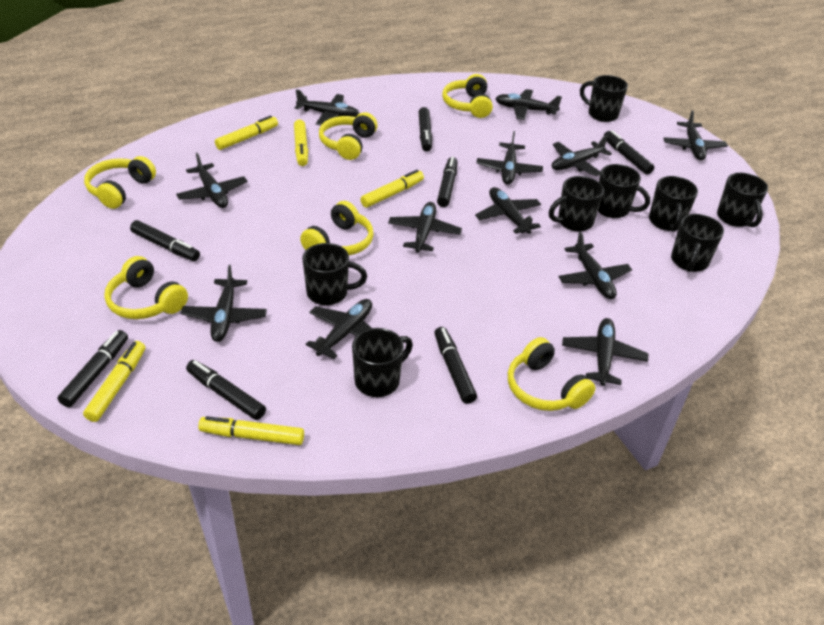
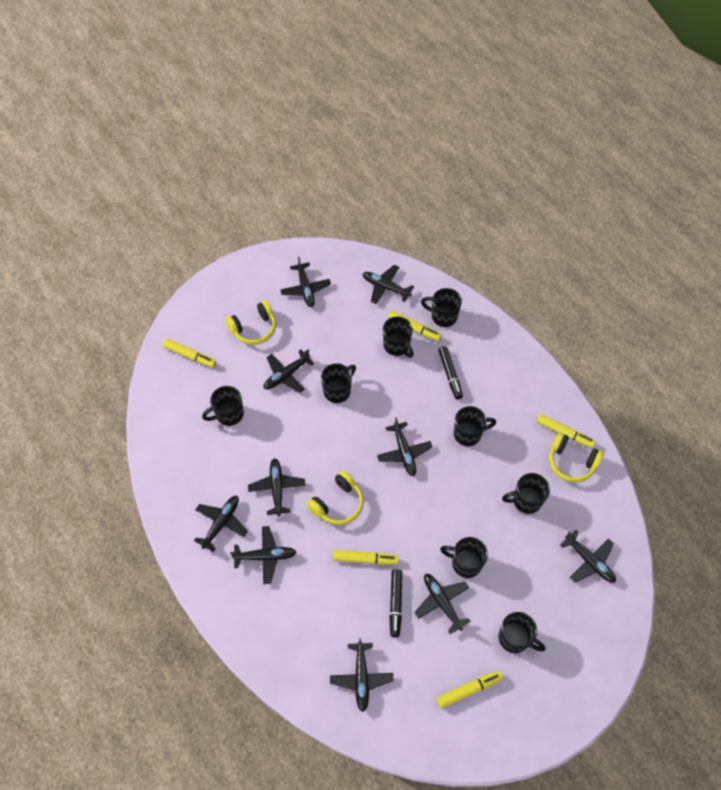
black marker: [58,330,128,407] [130,220,200,261] [186,360,266,420] [419,107,432,152] [434,327,477,404] [437,157,458,207] [604,130,654,174] = 7 -> [390,569,402,637] [438,346,463,399] = 2
black plane: [176,153,247,208] [181,265,267,342] [294,89,360,125] [305,299,372,359] [388,202,462,252] [475,187,541,234] [476,131,543,185] [495,89,562,120] [552,135,612,176] [558,232,632,299] [562,318,648,386] [663,110,728,160] = 12 -> [194,496,248,552] [230,526,296,584] [248,458,305,517] [264,349,314,393] [280,256,331,307] [330,638,393,712] [363,265,414,304] [377,417,432,476] [414,574,471,634] [561,530,616,583] = 10
yellow headphones: [84,156,156,209] [104,256,188,319] [300,201,374,255] [319,112,377,160] [442,74,493,118] [508,337,595,411] = 6 -> [226,301,276,345] [307,471,364,525] [549,432,604,483] = 3

